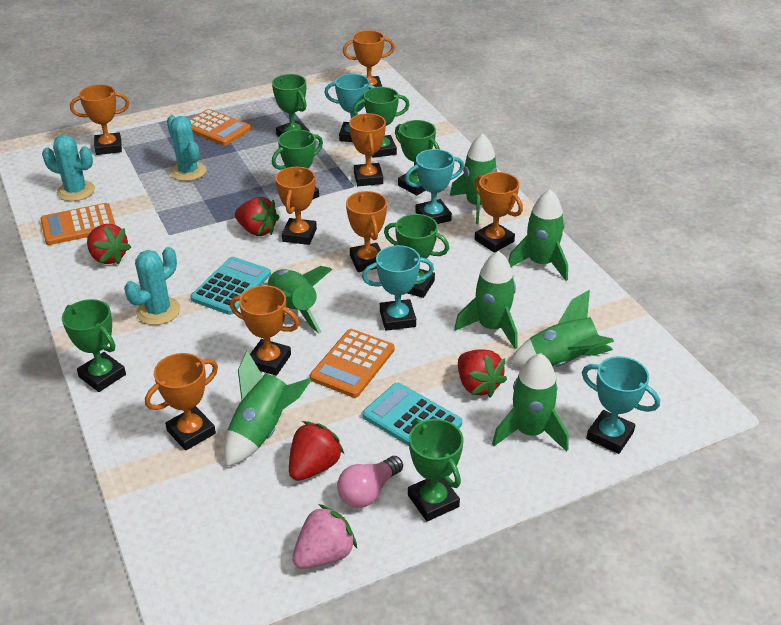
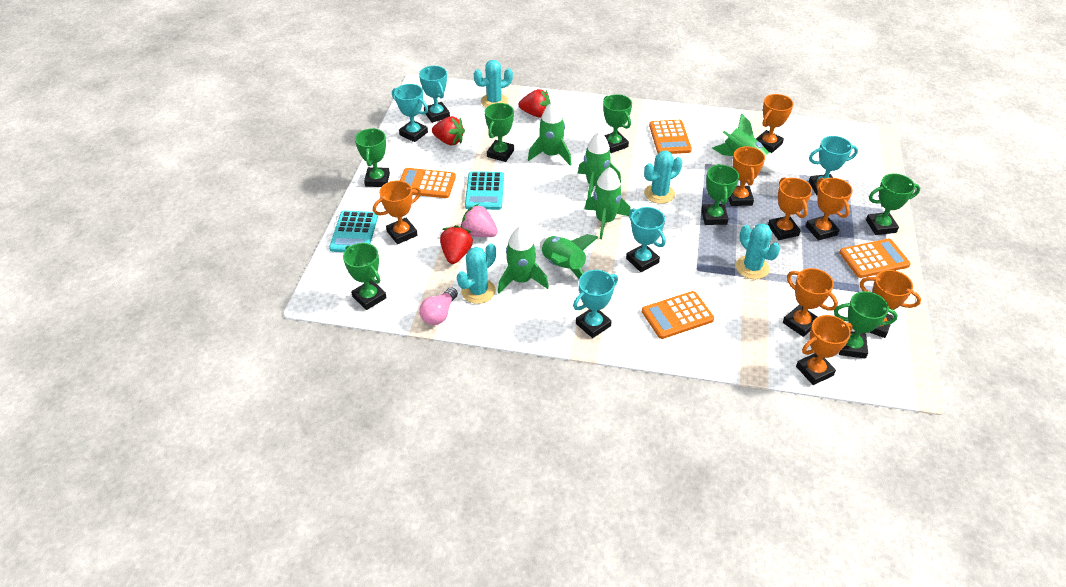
green rocket: [224,350,311,467] [268,266,332,333] [450,133,497,224] [454,251,518,349] [492,353,568,452] [508,189,568,281] [510,290,614,368] = 7 -> [498,226,549,294] [528,102,572,166] [540,234,598,279] [578,132,621,199] [584,167,631,239] [712,113,776,173] = 6
orange calculator: [40,203,116,245] [189,109,251,146] [310,329,395,398] = 3 -> [400,168,456,198] [642,291,714,339] [649,120,692,154] [839,239,911,278] = 4
red strawberry: [87,224,131,264] [235,197,280,236] [289,421,344,481] [458,349,507,398] = 4 -> [432,116,465,145] [440,225,473,264] [518,89,551,118] = 3
turquoise cactus: [42,135,95,201] [124,247,180,325] [167,115,207,181] = 3 -> [457,243,496,304] [474,60,513,108] [644,151,682,204] [736,223,780,279] = 4
turquoise trophy: [324,74,375,142] [362,245,434,331] [405,149,464,224] [582,356,660,454] = 4 -> [392,84,428,142] [419,66,450,123] [573,270,618,338] [626,207,666,272] [809,136,858,195] = 5

